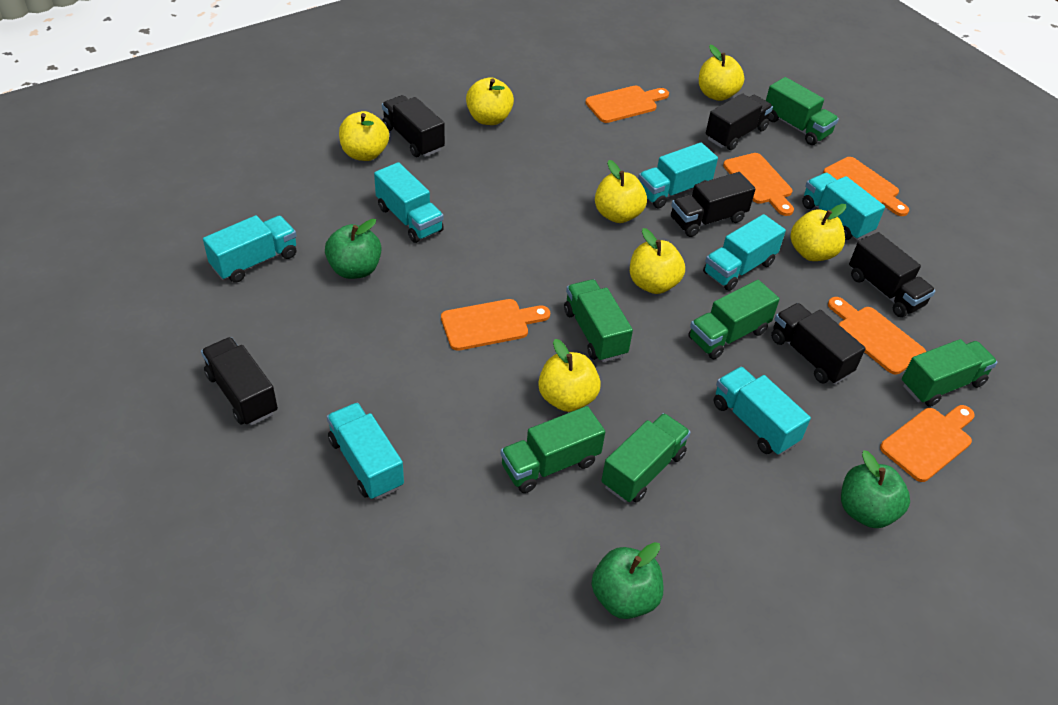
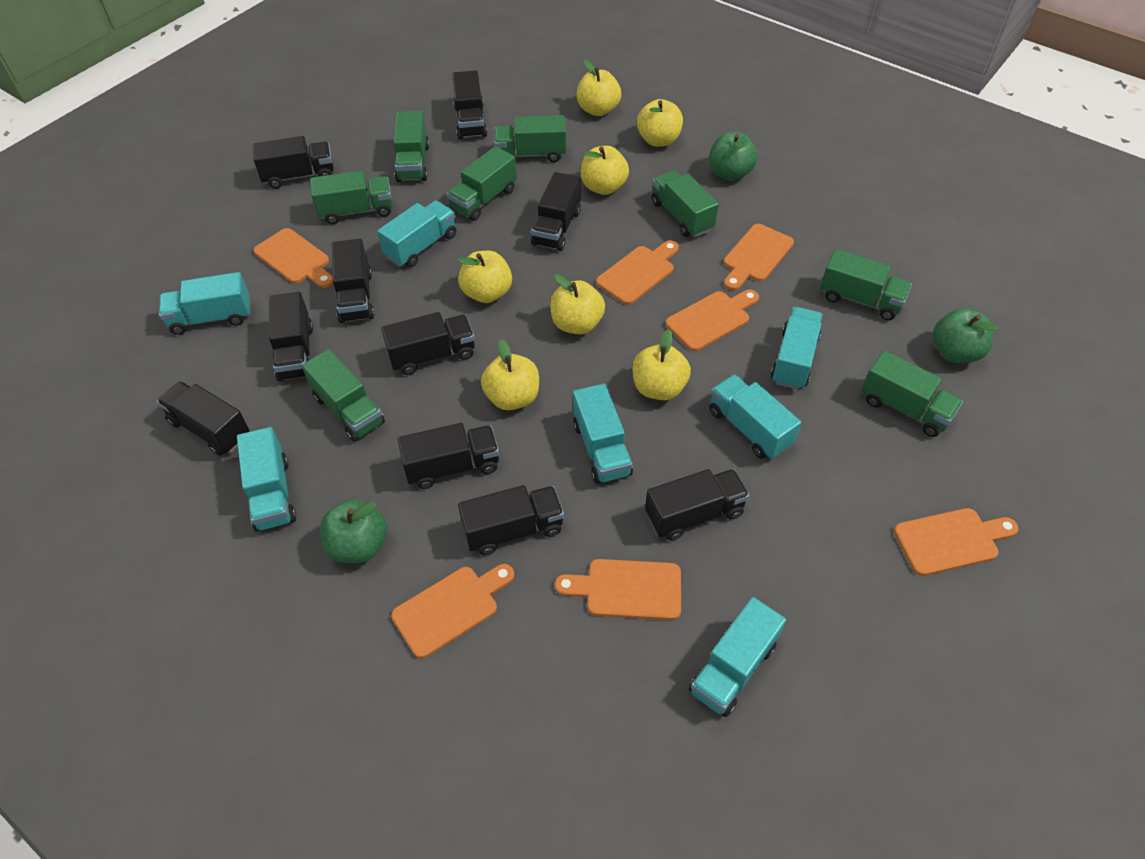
black truck: [201,337,278,426] [382,95,445,157] [671,172,755,237] [706,93,773,150] [771,303,866,384] [849,232,935,317] = 6 -> [157,381,250,456] [253,136,334,189] [269,292,313,381] [332,239,374,323] [381,312,475,375] [397,423,499,489] [452,70,487,139] [458,485,564,555] [531,172,581,251] [645,469,749,541] = 10
green truck: [501,406,605,493] [564,279,633,362] [601,413,691,503] [688,280,780,359] [766,77,839,145] [902,339,997,407] = 6 -> [302,349,385,441] [310,171,392,224] [394,111,429,182] [447,146,517,221] [494,115,566,162] [651,170,719,237] [820,249,912,321] [861,350,963,437] = 8
orange cutting board: [441,299,550,351] [585,86,669,123] [723,153,794,216] [823,157,909,216] [828,297,926,374] [880,405,975,482] = 6 -> [253,228,333,288] [391,564,514,659] [555,559,681,620] [596,240,679,305] [666,290,759,351] [724,224,794,291] [894,508,1018,576] = 7

